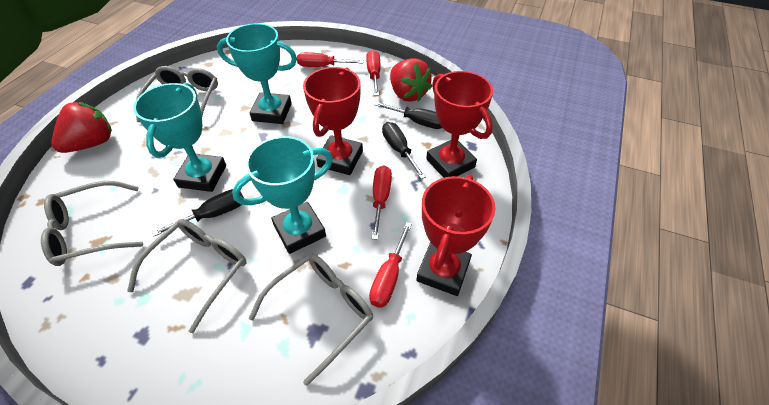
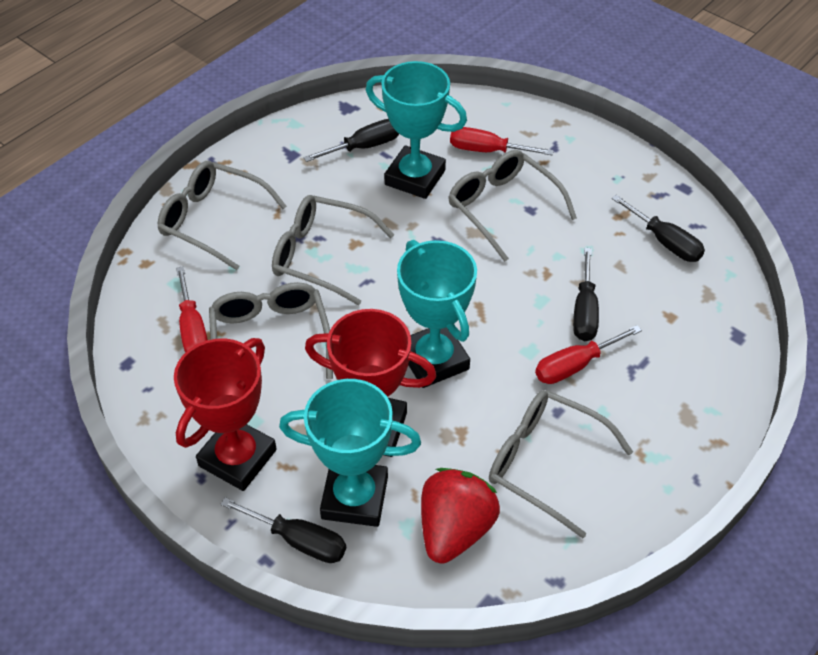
black screwdriver: [152,189,244,236] [374,102,442,129] [382,122,426,179] = 3 -> [220,497,346,563] [303,119,399,162] [573,248,599,341] [611,195,705,262] = 4
grey glasses: [41,181,143,266] [127,219,247,333] [136,66,218,122] [249,254,373,386] = 4 -> [158,161,287,270] [209,282,333,379] [272,195,394,305] [449,150,577,262] [489,390,633,538] = 5
red screwdriver: [297,52,364,67] [366,50,380,96] [369,222,412,308] [372,165,392,240] = 4 -> [176,266,208,353] [450,127,554,155] [535,325,642,384] = 3
red strawberry: [51,102,112,153] [390,58,432,102] = 2 -> [421,468,500,564] = 1
red trophy: [303,67,363,175] [416,175,495,296] [426,71,493,178] = 3 -> [174,338,277,491] [305,309,437,457] = 2

